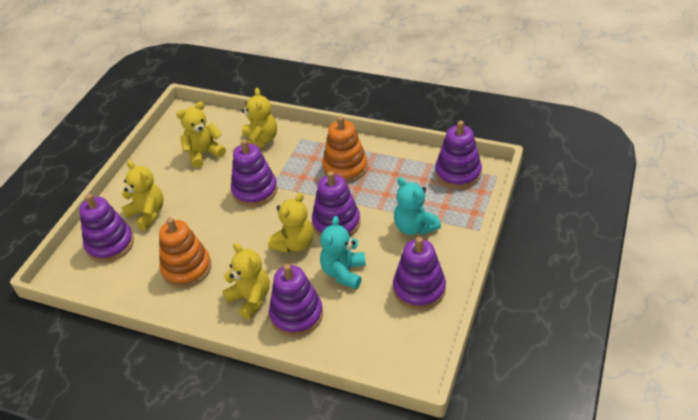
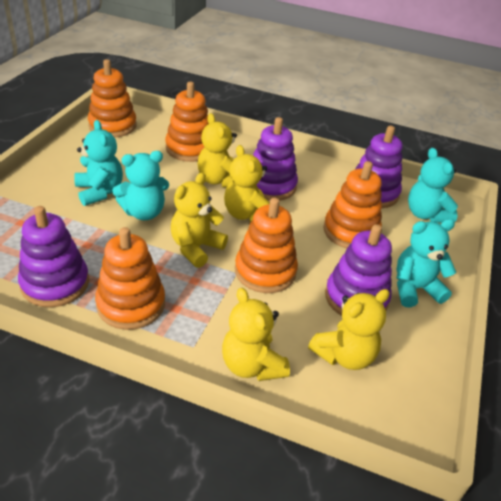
orange stacking toy: [159,217,211,288] [322,116,368,183] = 2 -> [88,59,137,138] [95,227,165,330] [165,82,209,162] [235,198,298,293] [323,161,382,248] = 5
purple stacking toy: [79,194,134,262] [231,139,278,207] [269,264,323,337] [312,171,360,237] [393,237,446,310] [435,121,482,189] = 6 -> [18,206,89,307] [253,117,298,201] [325,224,392,316] [356,126,403,208] = 4
turquoise teddy bear: [320,216,366,289] [394,177,441,235] = 2 -> [74,120,123,206] [112,151,169,220] [396,219,456,308] [408,148,458,223] = 4

